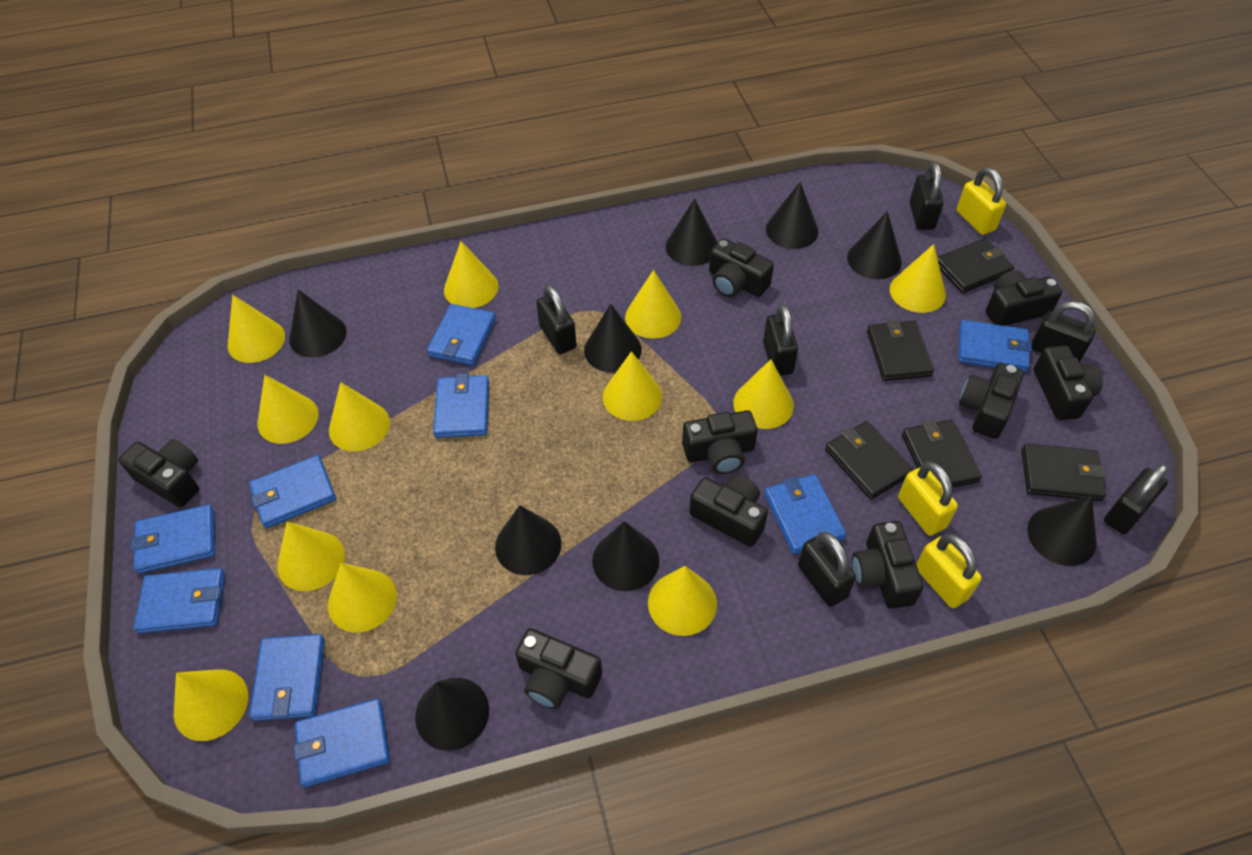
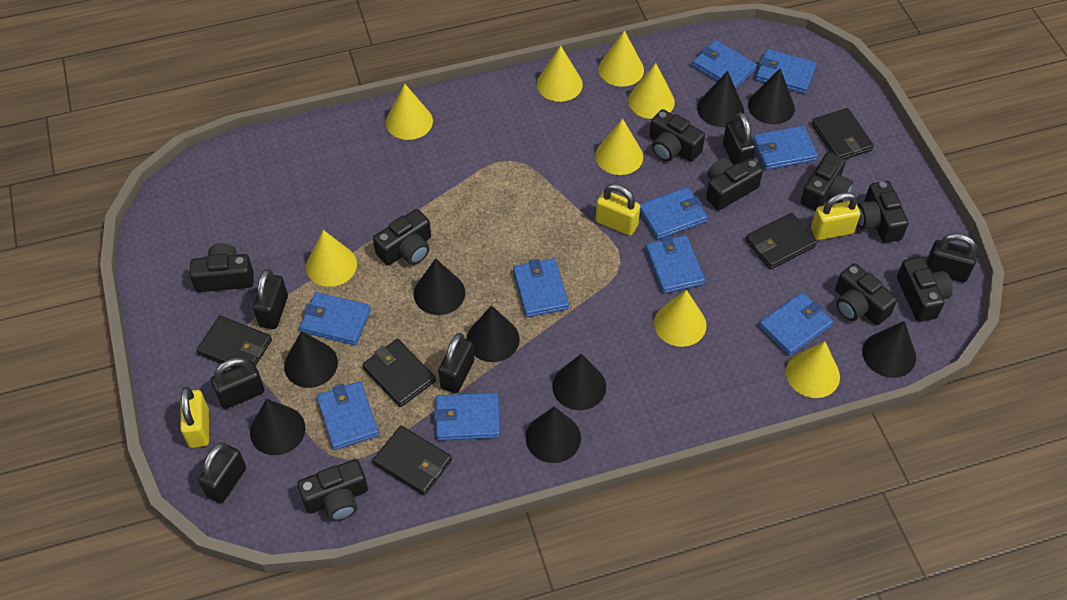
blue wallet: [130,504,215,574] [134,568,225,633] [249,455,336,528] [249,634,325,721] [293,699,390,787] [427,304,496,366] [433,373,489,438] [764,474,846,554] [959,320,1032,372] = 9 -> [299,292,371,345] [316,381,379,450] [434,393,500,441] [513,258,569,317] [640,187,708,240] [645,235,705,294] [692,40,757,88] [753,126,818,170] [755,49,817,94] [759,292,833,356] = 10
yellow cone: [174,669,248,741] [228,295,285,363] [257,375,319,444] [277,522,345,591] [328,563,397,633] [329,382,390,451] [444,241,499,308] [603,351,662,421] [625,270,681,339] [648,566,717,636] [733,359,794,429] [890,244,946,313] = 12 -> [306,230,357,287] [386,84,433,140] [537,46,583,102] [595,119,643,175] [598,30,644,87] [628,63,675,119] [654,290,707,347] [786,341,840,398] = 8

